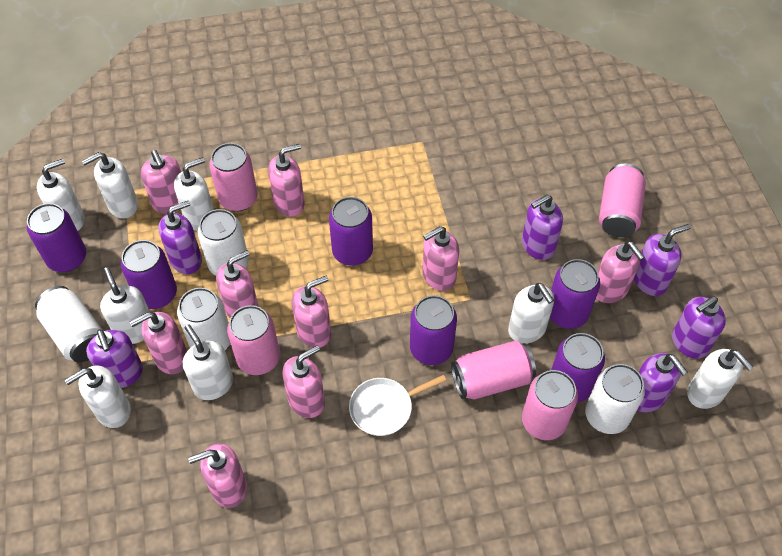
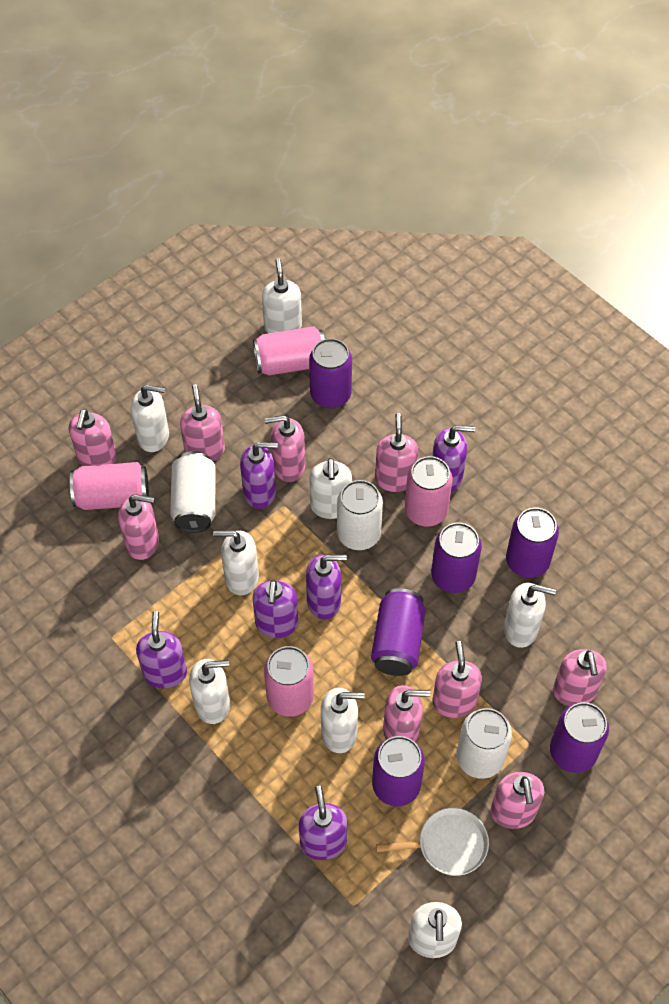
pink can: [209,143,258,211] [227,305,280,375] [451,340,536,399] [522,370,578,440] [599,164,646,237] = 5 -> [70,462,149,510] [253,326,325,375] [264,646,314,717] [405,456,453,527] = 4
white can: [35,286,102,362] [177,288,230,350] [198,209,249,276] [585,364,645,434] = 4 -> [170,451,216,533] [337,480,383,550] [457,708,512,779] = 3

